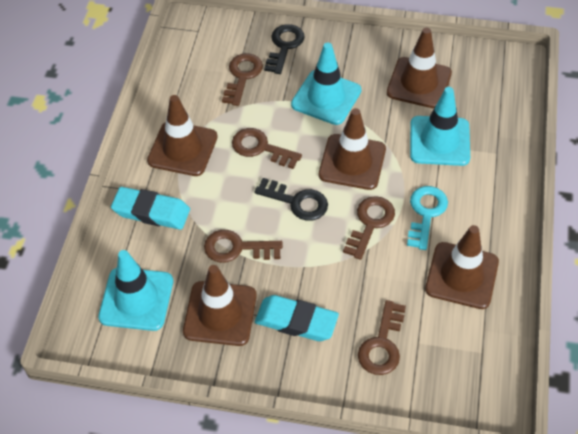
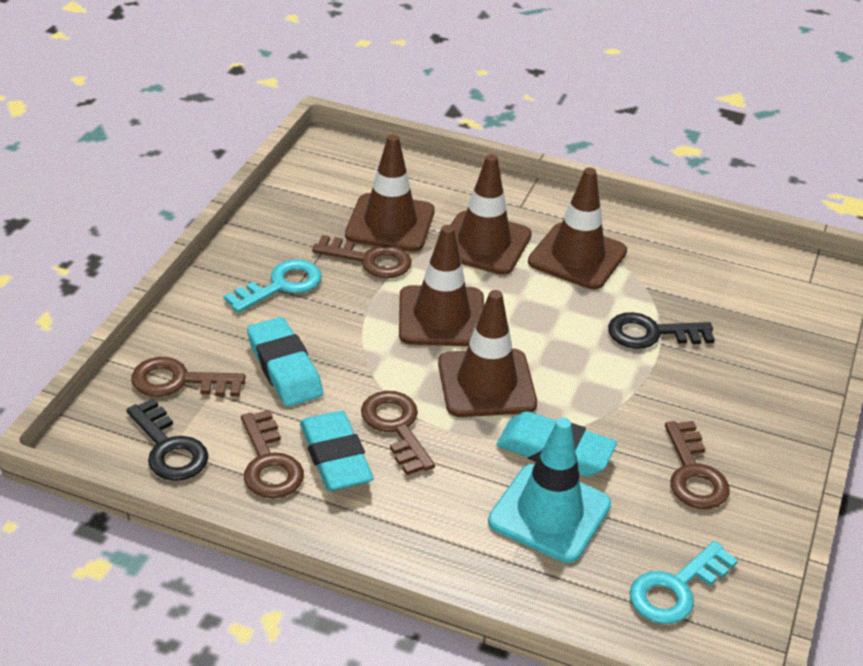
turquoise eraser: [111,187,190,230] [255,295,339,341] = 2 -> [247,317,323,407] [300,411,374,491] [496,411,617,477] = 3
turquoise key: [407,186,448,250] = 1 -> [224,260,322,313] [630,541,738,624] = 2
turquoise traffic cone: [98,250,173,331] [291,42,362,125] [410,87,470,166] = 3 -> [488,418,611,563] = 1

